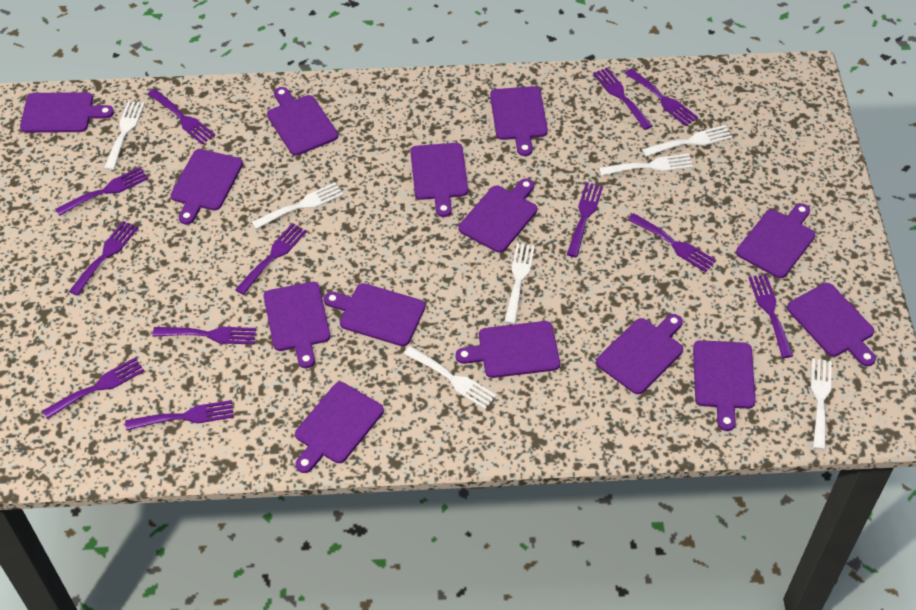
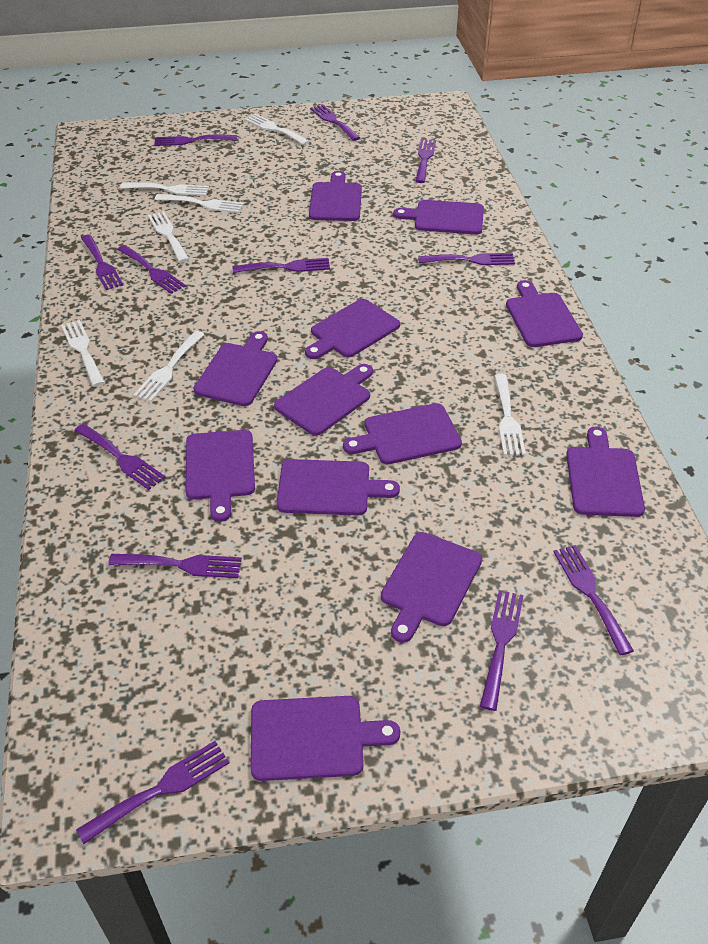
purple cutting board: [20,92,114,133] [171,149,243,224] [264,282,330,368] [267,87,338,156] [295,382,384,473] [324,283,425,346] [410,143,468,217] [456,321,560,378] [459,178,537,253] [490,86,548,156] [596,314,683,394] [693,340,756,431] [736,203,815,278] [787,283,876,366] = 14 -> [185,430,255,522] [194,331,277,406] [250,696,400,781] [274,364,373,436] [277,459,400,516] [305,299,400,359] [309,171,362,221] [343,403,462,464] [381,532,482,643] [393,200,484,235] [506,280,583,347] [566,426,645,517] = 12

